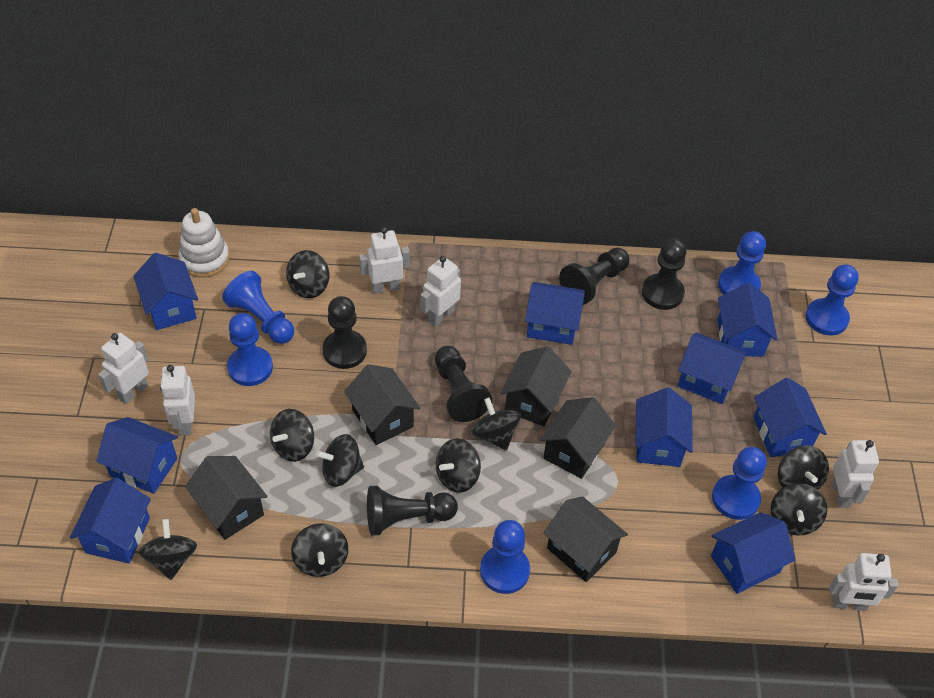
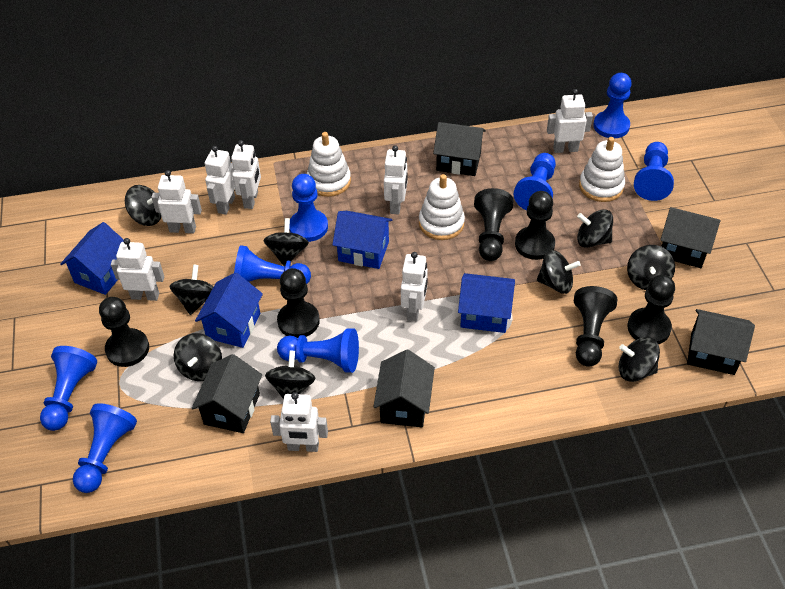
black pawn: [322,296,367,369] [367,485,458,536] [435,346,492,422] [559,248,629,305] [642,239,687,310] = 5 -> [99,297,149,367] [277,268,320,338] [474,188,514,261] [515,191,555,260] [574,286,617,367] [627,275,675,344] = 6
blue house: [70,478,151,563] [96,417,178,494] [133,253,198,330] [525,282,585,345] [635,387,693,467] [678,332,747,404] [711,512,796,594] [718,282,778,357] [754,378,827,457] = 9 -> [61,222,124,295] [195,272,263,348] [332,211,392,269] [458,273,515,333] = 4
blue pawn: [222,271,294,344] [227,313,273,386] [480,520,530,594] [712,447,767,520] [718,231,766,295] [805,264,859,335] = 6 -> [40,346,97,431] [73,403,137,493] [234,245,311,284] [277,328,359,373] [289,174,328,242] [514,153,556,210] [593,73,632,138] [634,142,674,201] = 8
white robot: [98,333,149,404] [160,365,195,436] [359,227,410,294] [420,256,461,326] [829,553,898,611] [832,440,879,508] = 6 -> [111,238,164,301] [151,170,202,233] [205,146,235,215] [231,140,261,209] [270,392,328,452] [384,145,408,215] [401,252,428,321] [547,89,593,153] = 8
white stacking toy: [178,208,230,278] = 1 -> [307,132,351,197] [419,174,465,240] [579,137,625,202] = 3

